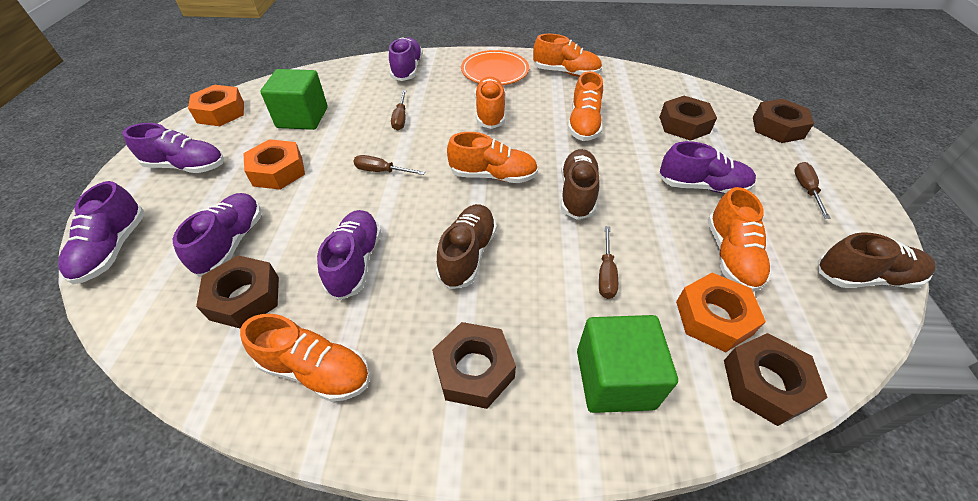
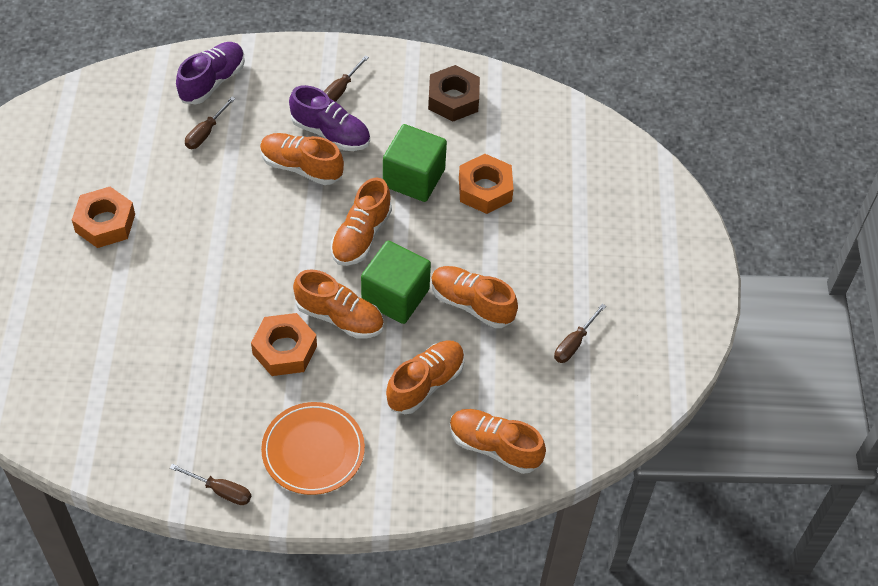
brown nut: [196,255,279,329] [432,322,516,409] [659,96,717,141] [724,333,828,426] [753,99,814,143] = 5 -> [428,65,480,122] = 1
brown shoe: [436,204,497,289] [561,149,600,220] [818,232,936,288] = 3 -> none = 0
purple shoe: [59,181,145,284] [122,123,224,173] [173,193,261,277] [317,210,381,300] [389,37,423,81] [659,141,756,193] = 6 -> [176,42,245,104] [289,85,370,151] = 2

